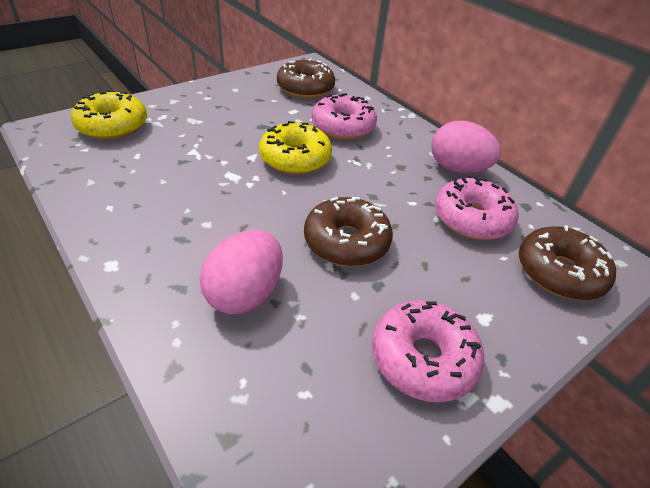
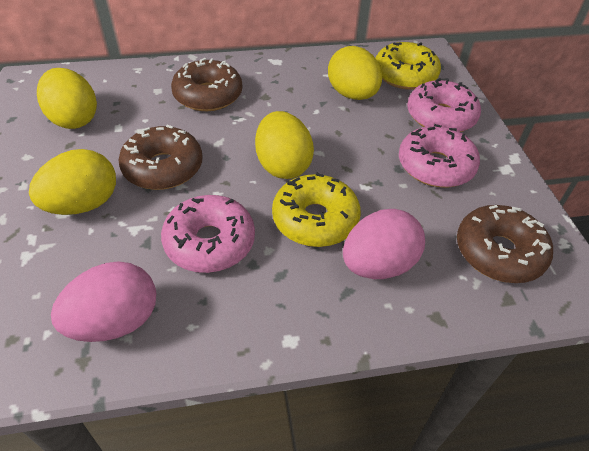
yellow egg: none = 0 -> [29,149,116,215] [37,68,97,129] [255,111,314,179] [328,46,382,100] = 4

